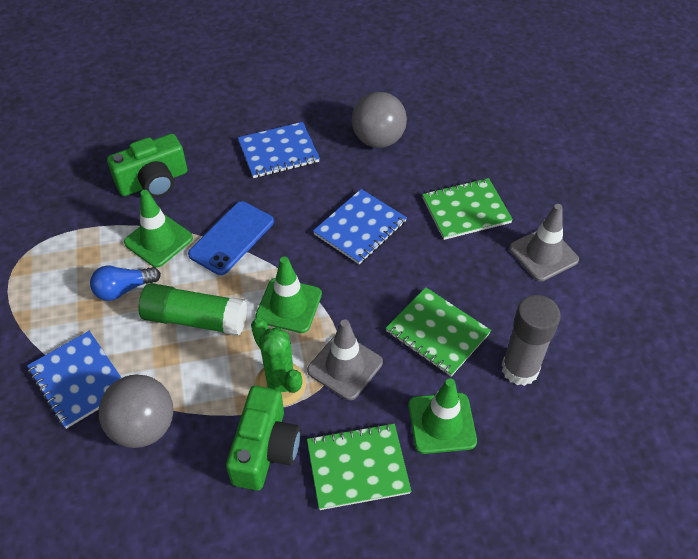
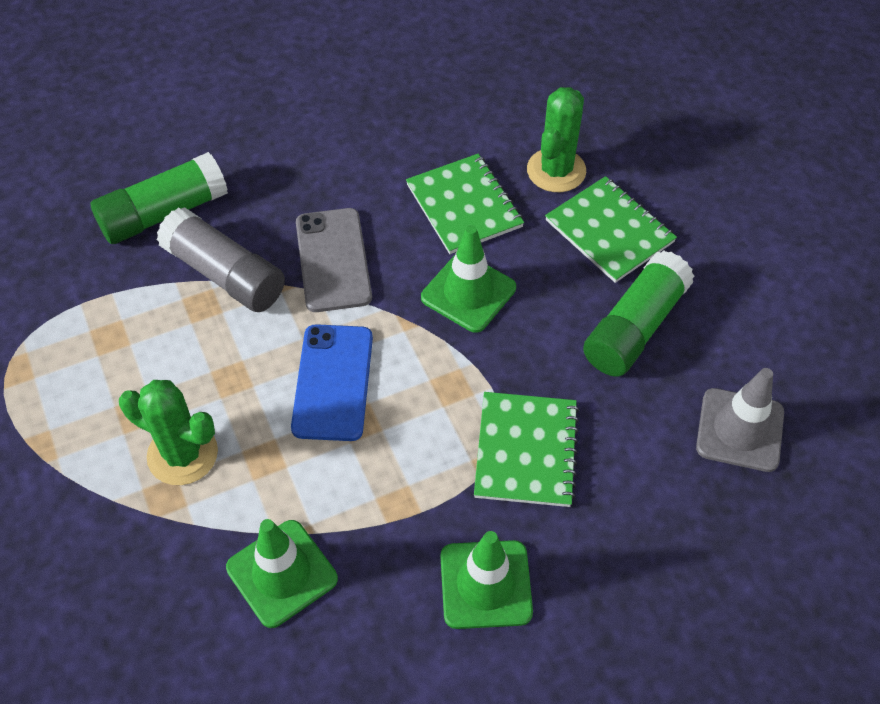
blue light bulb: [90,265,161,301] = 1 -> none = 0
blue notebook: [27,331,122,429] [238,122,320,178] [313,189,407,264] = 3 -> none = 0
green cactus: [251,318,306,406] = 1 -> [119,380,218,485] [527,87,586,192] = 2
green camera: [107,134,187,197] [226,386,301,491] = 2 -> none = 0
green glue stick: [138,283,247,336] = 1 -> [91,152,228,244] [583,250,694,377] = 2
grey ball: [99,375,173,448] [352,92,407,148] = 2 -> none = 0
grey phone: none = 0 -> [296,208,372,312] = 1
grey traffic cone: [307,319,383,400] [509,204,579,281] = 2 -> [696,368,784,472] = 1

